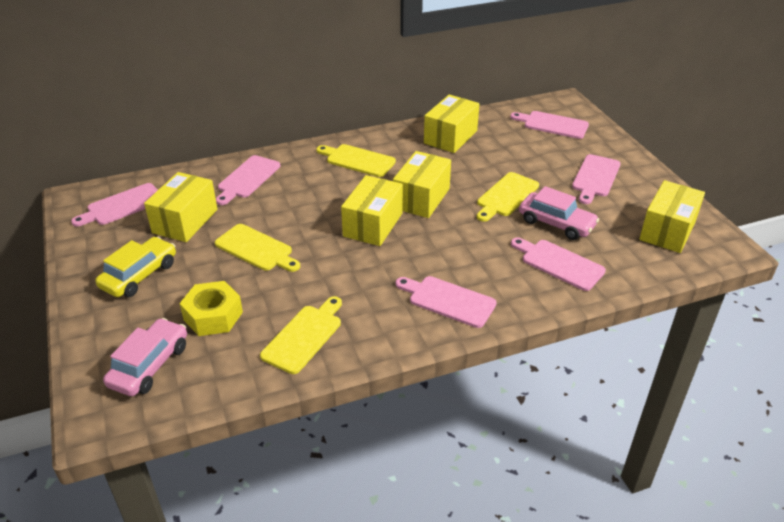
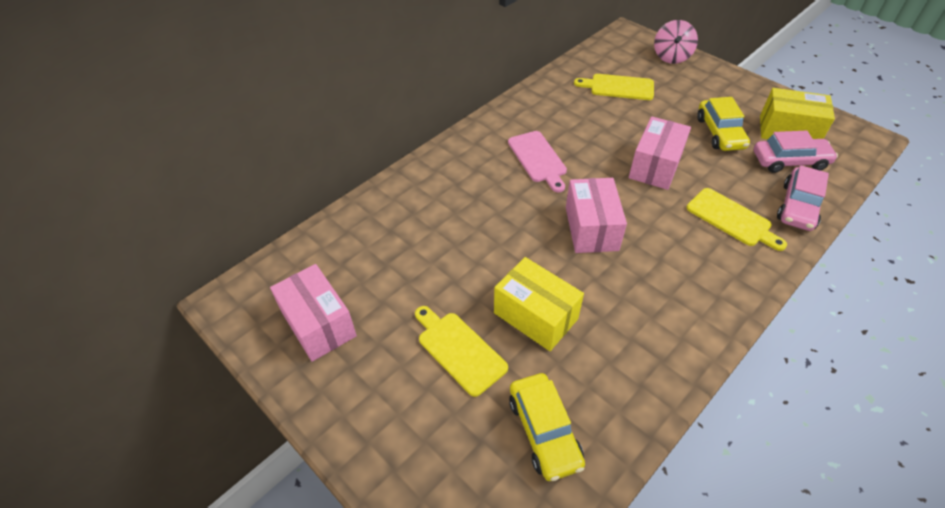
pink box: none = 0 -> [270,264,357,362] [566,178,627,253] [629,116,691,190] = 3
pink cutting board: [71,183,158,227] [216,155,281,205] [396,276,497,328] [510,111,589,139] [511,238,606,291] [572,154,621,204] = 6 -> [508,131,567,193] = 1
pink spinning top: none = 0 -> [654,20,698,64] = 1
yellow box: [144,172,218,242] [341,175,403,246] [393,151,451,218] [424,94,479,153] [639,180,705,253] = 5 -> [494,257,584,351] [760,88,835,139] = 2
yellow car: [95,237,176,297] = 1 -> [509,373,585,481] [697,97,750,151] = 2
yellow cutting board: [215,224,300,272] [260,296,342,374] [316,144,396,177] [477,172,539,222] = 4 -> [415,306,508,397] [574,74,654,100] [687,188,787,251] = 3
yellow nut: [179,281,243,336] = 1 -> none = 0

